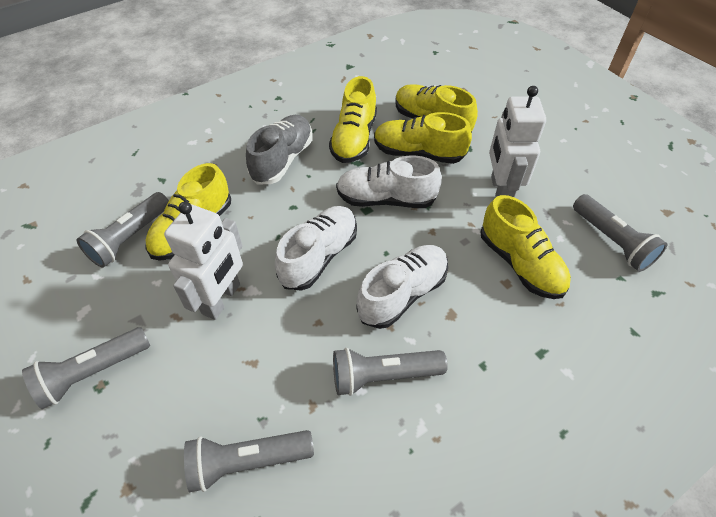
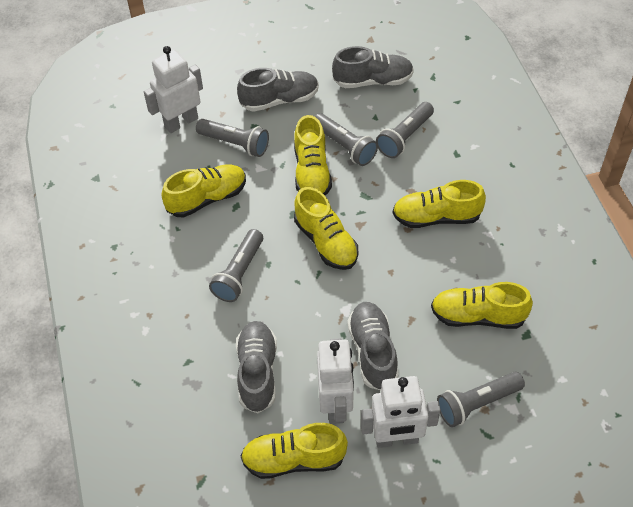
grey shoe: [246,115,313,185] = 1 -> [236,321,277,413] [237,68,319,112] [332,46,414,88] [347,302,399,390] = 4
white robot: [164,201,243,320] [489,86,546,197] = 2 -> [144,46,203,133] [317,338,354,424] [361,376,440,448] = 3
white shoe: [275,206,357,291] [336,155,442,208] [356,245,448,329] = 3 -> none = 0
yellow shoe: [146,163,231,261] [329,76,377,163] [374,112,472,164] [395,84,478,133] [480,195,571,299] = 5 -> [162,164,246,218] [241,423,348,479] [294,115,332,195] [294,187,358,270] [393,180,486,228] [431,282,533,329] = 6

